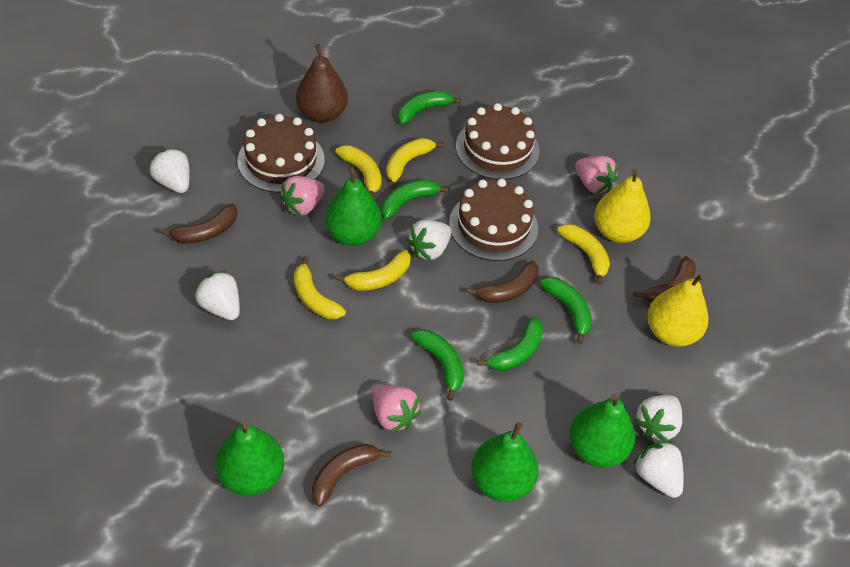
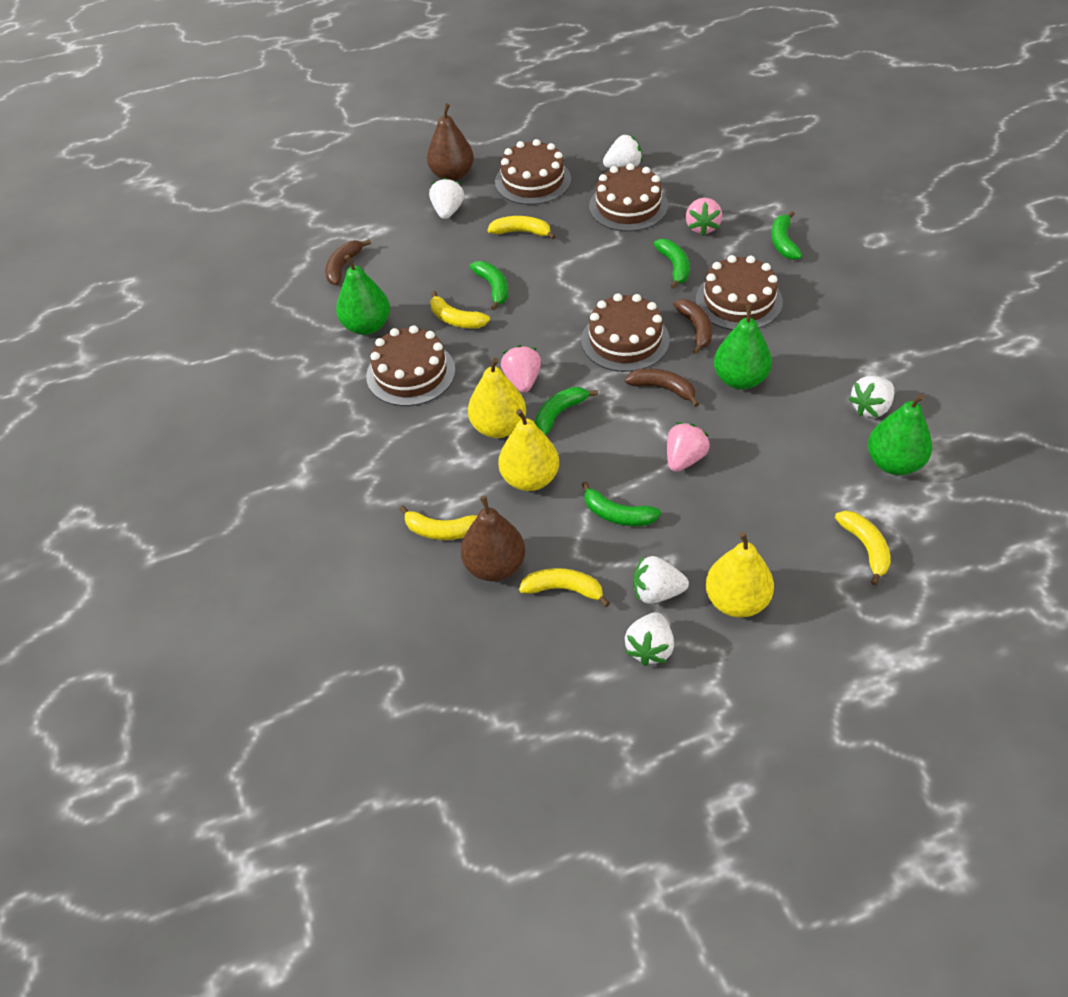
brown banana: [160,204,238,244] [312,444,391,507] [467,261,539,303] [633,256,696,303] = 4 -> [325,239,371,285] [625,368,699,407] [673,299,713,354] = 3
brown cake: [237,114,325,193] [449,179,538,261] [456,103,540,180] = 3 -> [366,325,456,406] [495,139,571,205] [581,293,670,372] [589,163,668,232] [696,255,783,330] = 5
brown pear: [296,44,348,123] = 1 -> [427,103,474,181] [461,496,525,581] = 2
green pear: [215,422,284,496] [325,166,382,246] [471,422,538,502] [570,394,635,468] = 4 -> [336,255,390,335] [714,305,772,390] [868,394,932,475] = 3
yellow pear: [594,169,651,243] [648,274,709,347] = 2 -> [468,358,526,438] [498,409,559,491] [706,532,774,617] = 3

